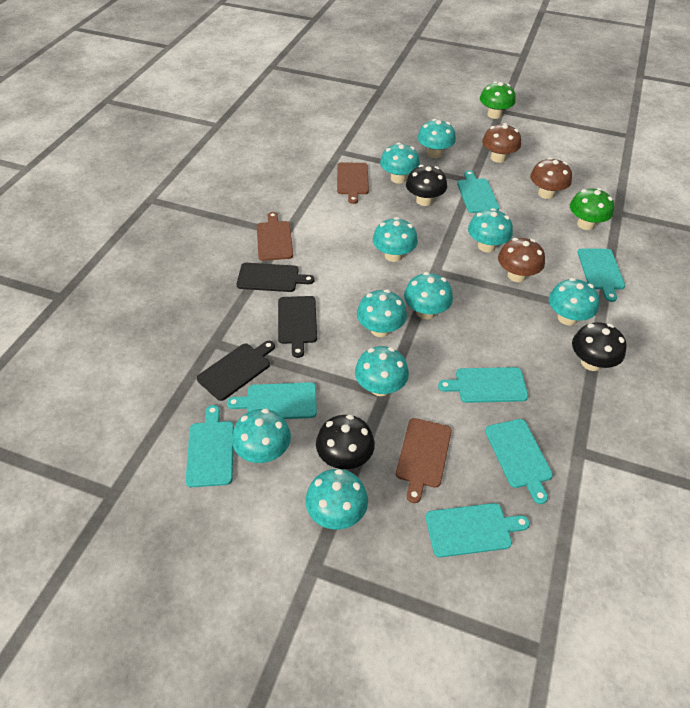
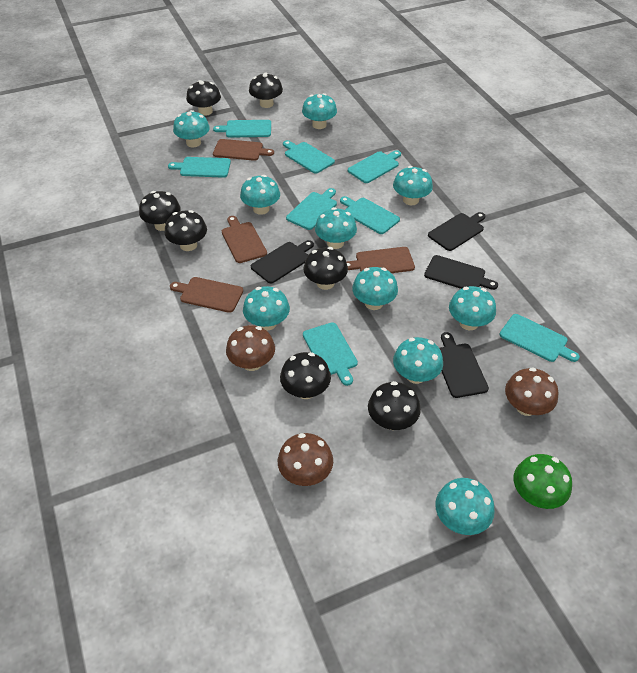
black cutting board: [197,341,275,401] [236,263,314,292] [278,296,317,358] = 3 -> [251,240,314,283] [424,255,498,290] [428,212,486,251] [439,332,489,398] = 4
black mushroom: [316,415,375,469] [406,165,447,206] [572,322,627,371] = 3 -> [139,191,181,231] [165,210,207,251] [186,80,221,116] [249,73,283,108] [280,352,331,399] [303,247,348,290] [368,381,421,430] = 7
brown cutting board: [257,212,293,261] [337,163,369,204] [396,418,452,503] = 3 -> [170,277,243,313] [213,139,274,161] [222,216,267,263] [347,247,415,273] = 4
green mushroom: [480,82,516,119] [570,188,614,230] = 2 -> [514,454,572,509] = 1
turquoise cutting board: [185,405,234,487] [227,382,317,419] [426,503,530,557] [438,367,528,403] [457,170,499,213] [485,419,553,504] [577,248,625,302] = 7 -> [168,157,231,178] [213,120,271,138] [283,140,335,174] [286,188,337,230] [303,322,358,386] [340,196,400,234] [348,150,401,183] [499,314,580,362] = 8

